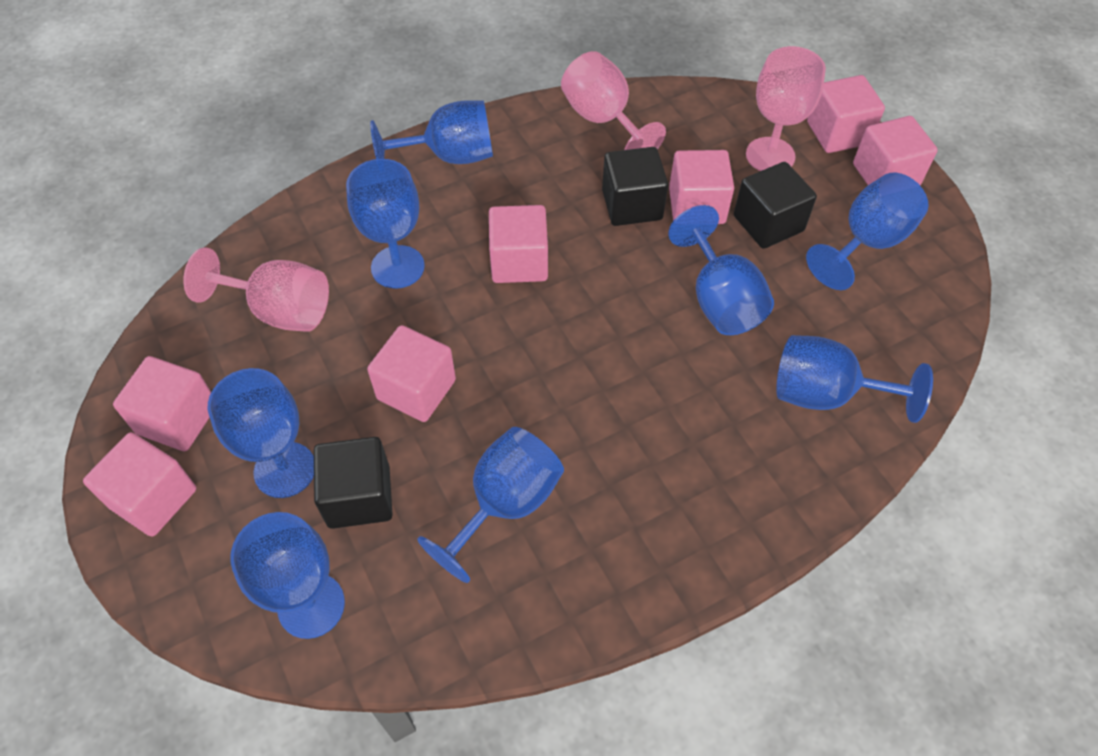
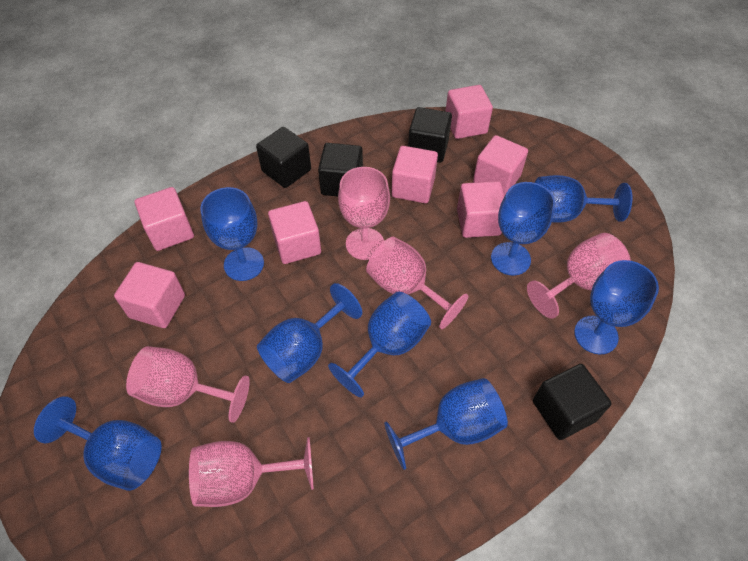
black cube: [314,437,393,529] [602,147,668,226] [734,162,817,249] = 3 -> [256,127,311,188] [318,143,363,196] [408,107,452,163] [533,364,612,440] = 4
pink goblet: [183,247,329,332] [561,51,666,150] [746,46,826,171] = 3 -> [126,346,250,423] [189,437,314,507] [338,167,390,260] [366,237,468,329] [527,233,631,319] = 5

